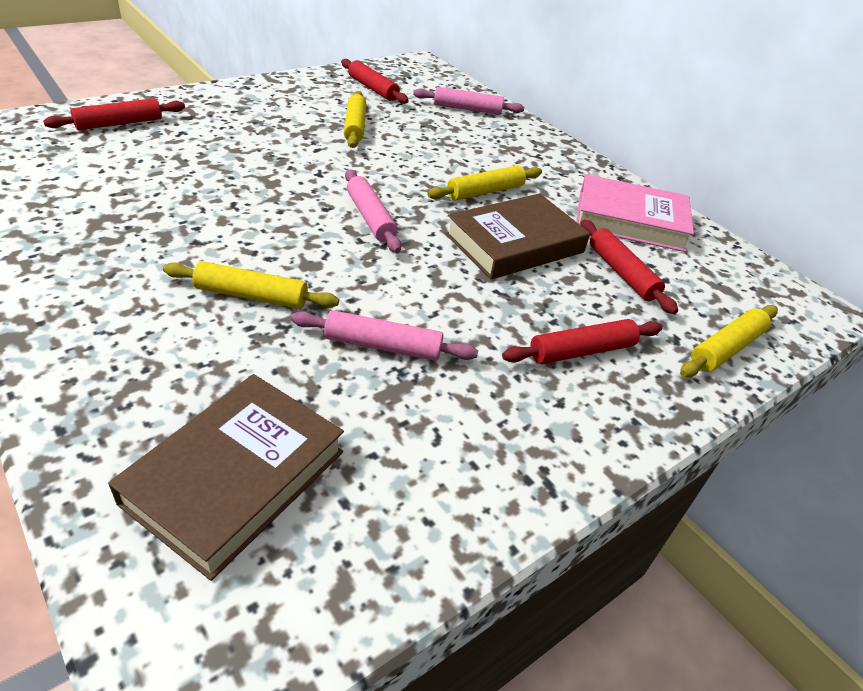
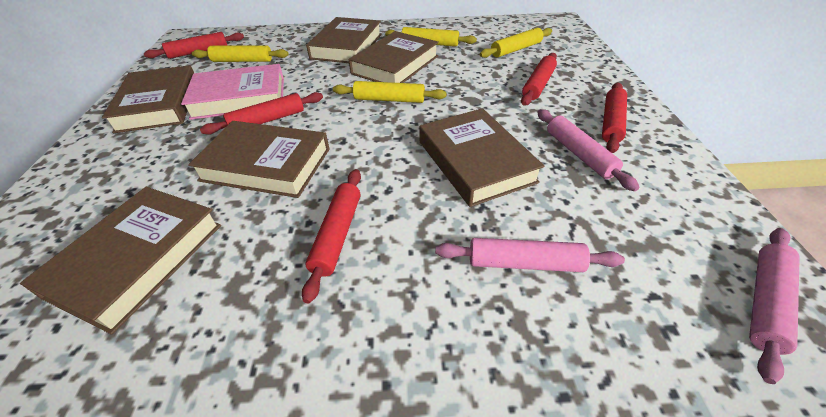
brown book: [108,374,344,581] [445,193,590,280] = 2 -> [20,187,221,334] [102,65,194,133] [188,121,330,198] [306,17,382,63] [349,31,439,83] [419,108,544,207] = 6
red rolling pin: [43,98,185,130] [341,59,409,104] [502,319,662,364] [581,220,678,314] = 4 -> [144,32,244,59] [200,92,323,135] [302,169,361,303] [521,53,557,106] [602,83,627,153] = 5

